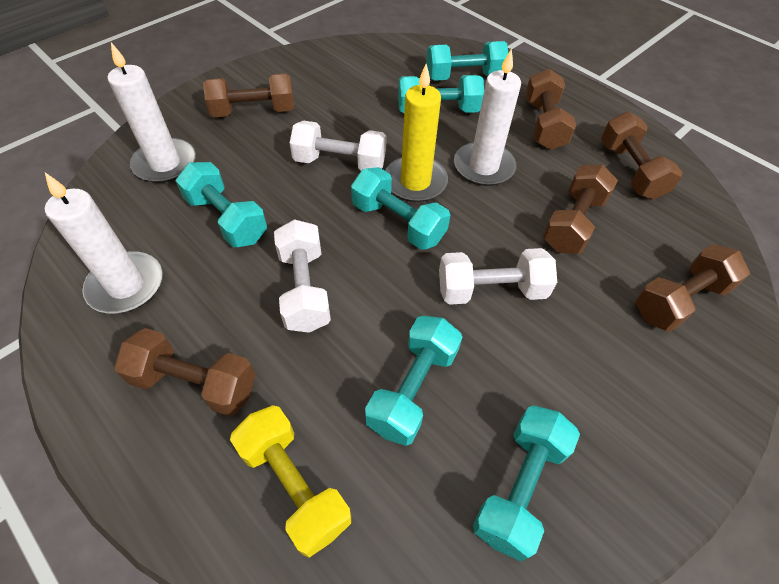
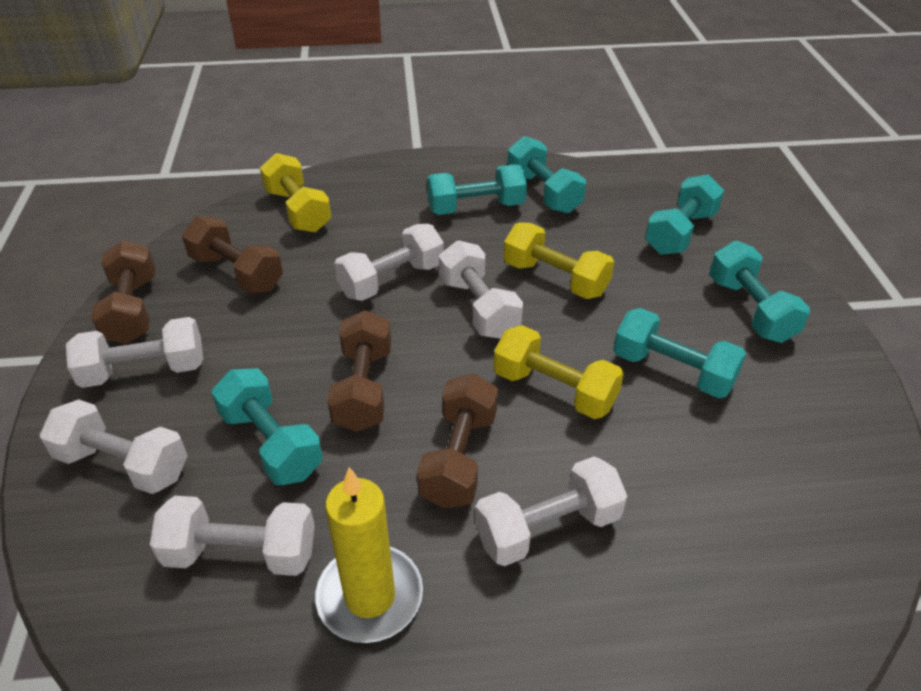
brown dumbbell: [114,328,255,416] [203,73,294,117] [525,69,576,150] [543,164,618,254] [601,112,683,200] [635,244,750,332] = 6 -> [91,240,155,344] [182,216,283,293] [327,310,391,432] [417,373,498,508] = 4
white candle: [45,173,162,313] [108,43,196,183] [454,48,521,186] = 3 -> none = 0
white dumbbell: [274,219,331,333] [290,120,386,171] [439,248,557,305] = 3 -> [40,399,188,494] [66,317,203,388] [150,496,315,576] [334,224,444,301] [439,240,523,339] [475,456,627,566] = 6
yellow dumbbell: [230,405,351,558] = 1 -> [260,153,331,233] [493,325,624,419] [503,223,614,299] = 3

